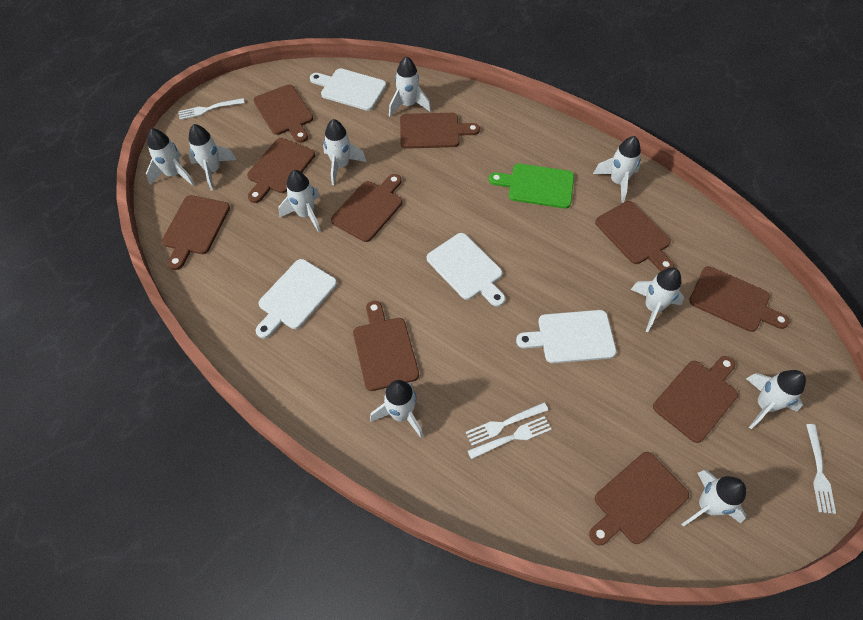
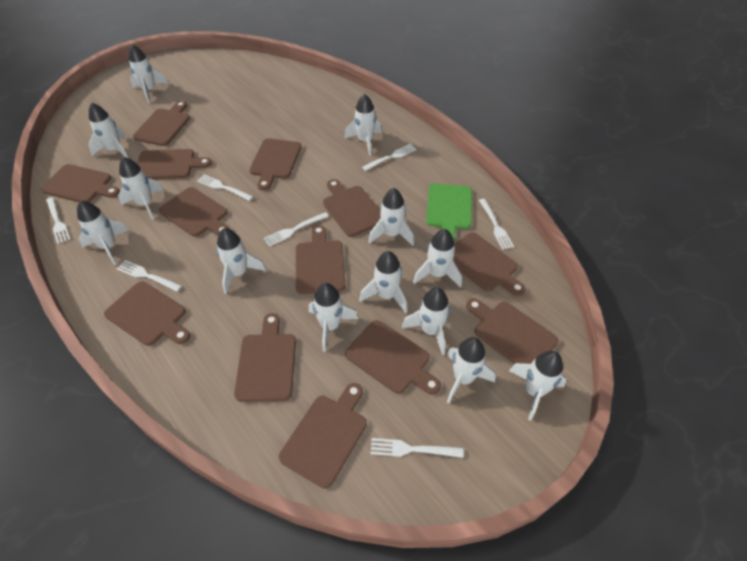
brown cutting board: [162,195,230,270] [247,138,315,203] [254,84,313,143] [331,174,402,242] [353,301,419,391] [400,113,480,149] [589,452,689,545] [595,201,674,271] [653,356,738,443] [689,266,790,332] = 10 -> [41,164,120,202] [104,282,190,346] [133,101,190,146] [137,149,212,179] [159,187,230,237] [234,313,296,402] [250,138,302,191] [279,383,367,489] [296,225,345,294] [323,179,381,237] [345,320,441,395] [453,232,526,296] [466,298,559,364] = 13
white cutting board: [256,259,337,338] [310,68,386,111] [427,233,505,307] [516,310,617,363] = 4 -> none = 0
white fork: [178,98,245,120] [466,403,548,446] [468,416,552,459] [806,424,836,514] = 4 -> [47,197,70,244] [117,260,182,292] [197,174,253,201] [264,212,329,247] [362,144,417,171] [370,438,464,458] [479,199,514,250] = 7
white rocket: [146,128,195,186] [189,124,236,191] [278,170,321,233] [323,119,366,185] [370,380,423,438] [389,56,431,116] [593,136,641,203] [631,267,684,332] [682,470,746,527] [746,370,806,429] = 10 -> [77,200,129,265] [88,103,128,158] [118,157,163,220] [129,44,168,103] [217,228,266,294] [309,283,358,352] [345,94,382,156] [359,251,407,313] [369,188,414,246] [402,287,450,355] [413,229,462,288] [447,337,496,403] [509,351,567,421] = 13

